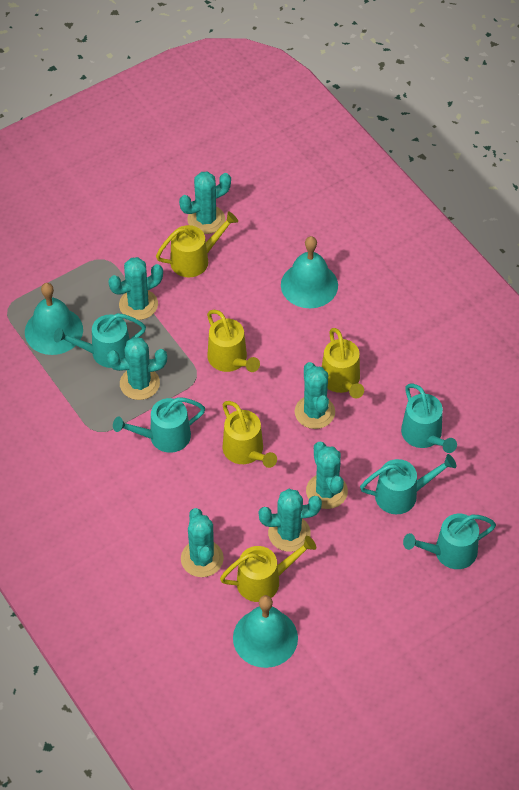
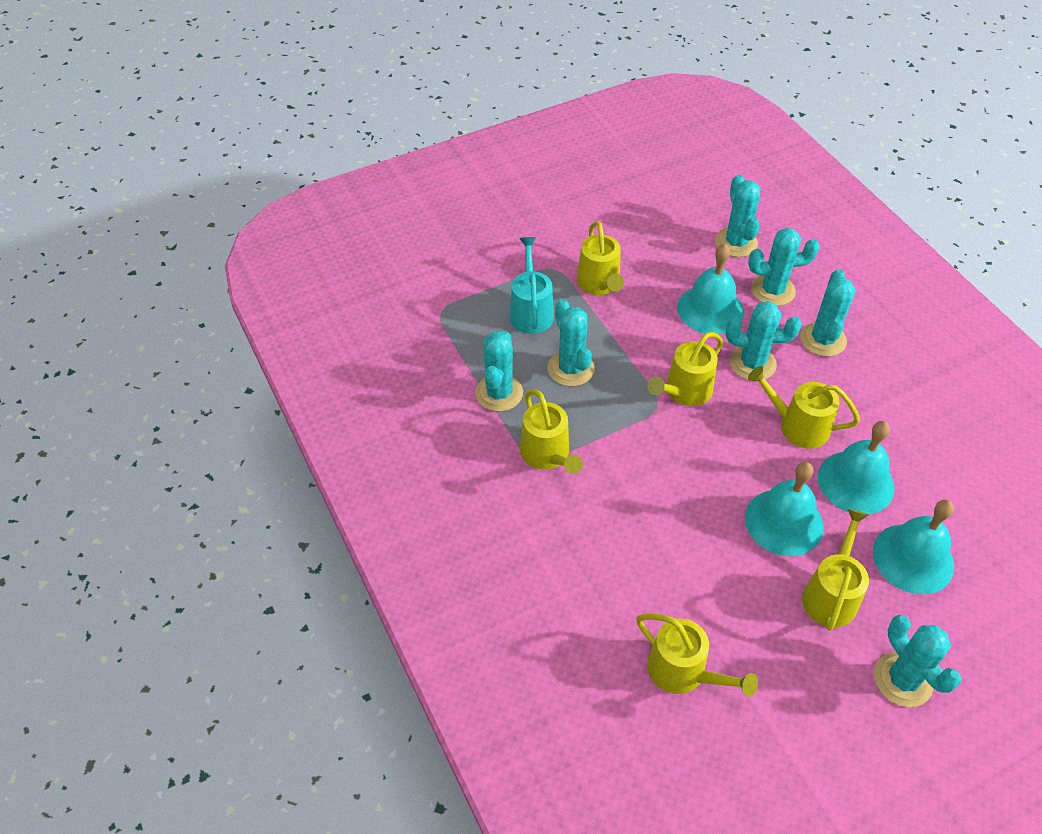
turquoise bell: [25,283,83,355] [233,595,298,668] [281,236,338,308] = 3 -> [677,244,744,334] [745,462,824,556] [818,421,895,514] [873,499,954,594] = 4
turquoise watering can: [54,313,146,368] [113,397,205,453] [360,454,456,514] [401,384,457,453] [403,514,496,569] = 5 -> [509,237,554,334] = 1
yellow watering can: [156,212,238,277] [207,310,260,372] [220,536,316,602] [222,401,277,468] [322,328,364,398] = 5 -> [520,389,583,474] [577,221,624,295] [636,614,758,697] [647,332,723,406] [748,366,860,449] [802,509,869,631] = 6

